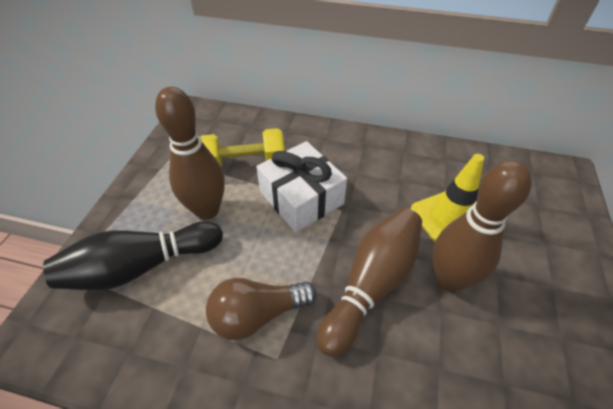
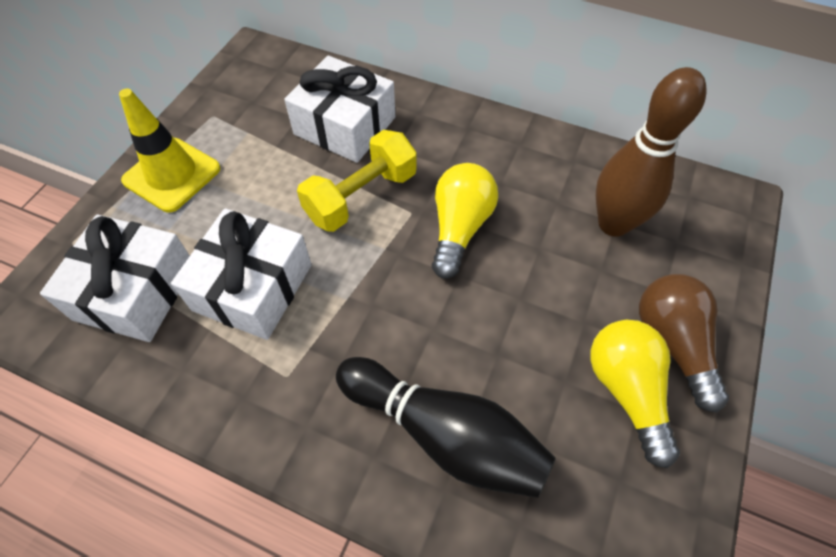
brown bowling pin: [155,87,225,220] [317,208,422,357] [433,160,532,292] = 3 -> [596,67,707,237] = 1
white gift: [256,141,347,232] = 1 -> [40,214,190,342] [171,208,312,340] [284,55,395,163] = 3
yellow light bulb: none = 0 -> [432,163,498,279] [590,320,680,468] = 2

